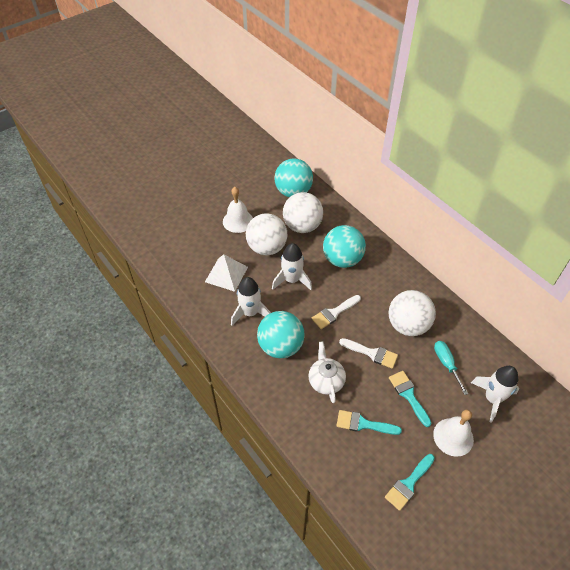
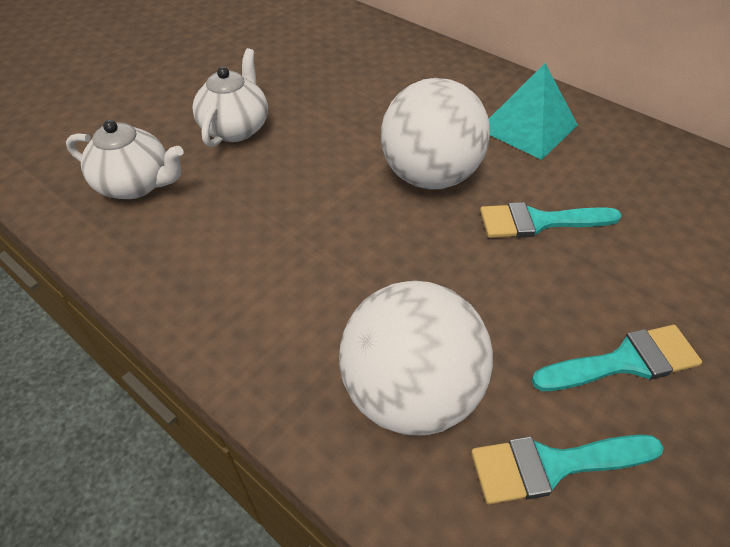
turquoise ball: [257,311,305,358] [275,159,313,197] [323,225,366,268] = 3 -> none = 0
turquoise pyramid: none = 0 -> [489,63,578,160] = 1
turquoise screwdriver: [434,341,468,395] = 1 -> none = 0
white ball: [246,213,288,255] [283,192,323,233] [388,290,436,336] = 3 -> [339,281,493,436] [381,78,490,190] = 2
white bell: [223,187,253,233] [433,410,474,457] = 2 -> none = 0
white brush: [312,295,361,329] [339,338,398,369] = 2 -> none = 0
white pyramid: [205,255,248,292] = 1 -> none = 0
white rocket: [231,277,271,326] [272,243,312,290] [471,366,519,423] = 3 -> none = 0
white teapot: [308,341,346,403] = 1 -> [66,120,184,199] [192,48,268,147] = 2

